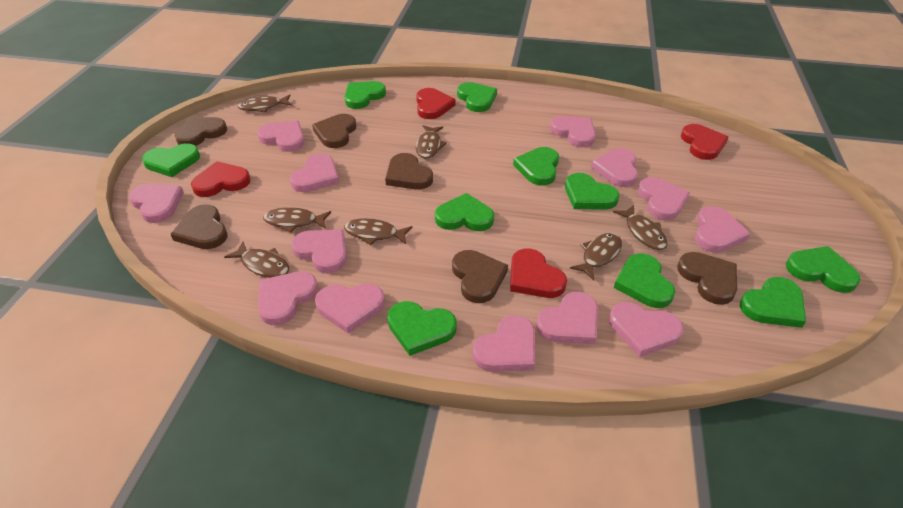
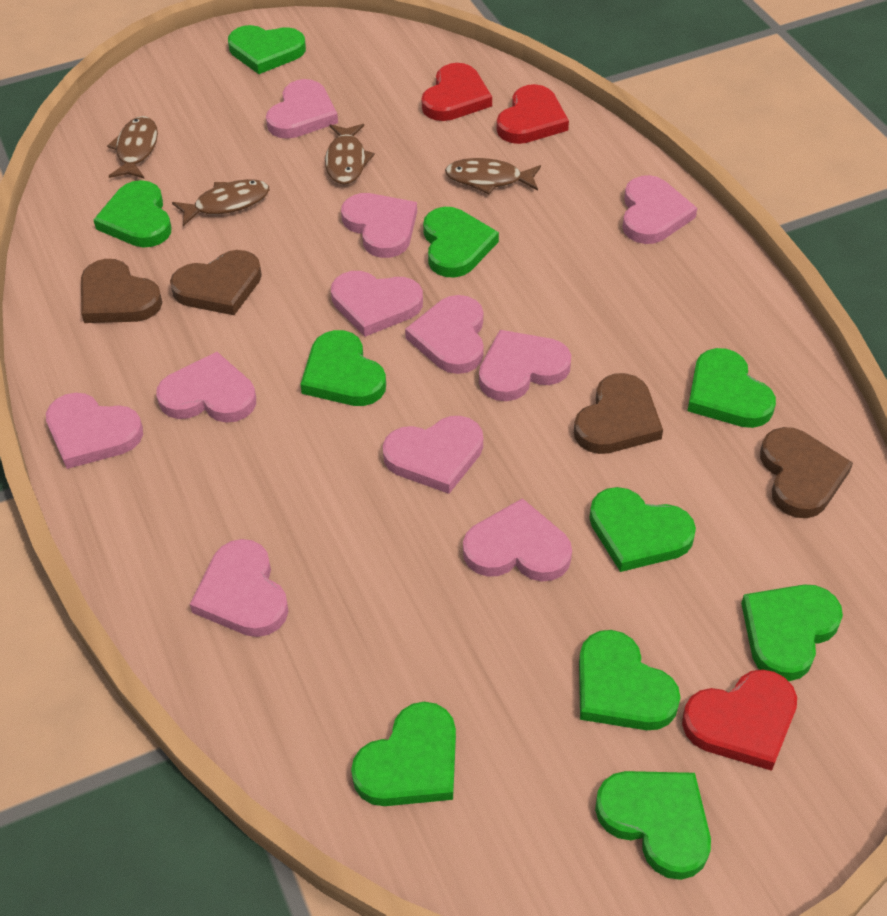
brown fish: [224,242,289,278] [237,94,292,112] [263,207,331,233] [344,218,413,245] [416,125,447,159] [570,233,622,281] [613,205,668,250] = 7 -> [107,116,158,179] [172,179,269,226] [325,124,375,185] [445,158,541,194] = 4
brown heart: [171,205,227,249] [175,117,227,146] [312,114,356,148] [385,153,433,190] [452,250,508,303] [677,252,737,305] = 6 -> [81,259,162,323] [170,250,262,315] [574,373,663,454] [760,427,853,518] = 4
pink heart: [129,184,184,223] [257,121,305,152] [258,271,318,325] [290,154,339,192] [291,230,347,273] [315,283,385,334] [472,315,535,372] [536,292,598,344] [550,116,596,147] [591,148,638,187] [609,302,683,357] [638,177,690,220] [694,206,750,253] = 13 -> [46,393,143,469] [156,352,256,423] [190,539,289,637] [266,79,338,139] [331,271,423,337] [341,193,417,258] [383,416,483,494] [405,295,484,374] [463,498,572,582] [479,330,571,401] [623,175,697,244] = 11
red heart: [191,161,250,197] [416,88,456,119] [510,248,567,298] [681,124,729,160] = 4 -> [421,63,492,121] [497,84,569,144] [682,669,797,771] = 3

